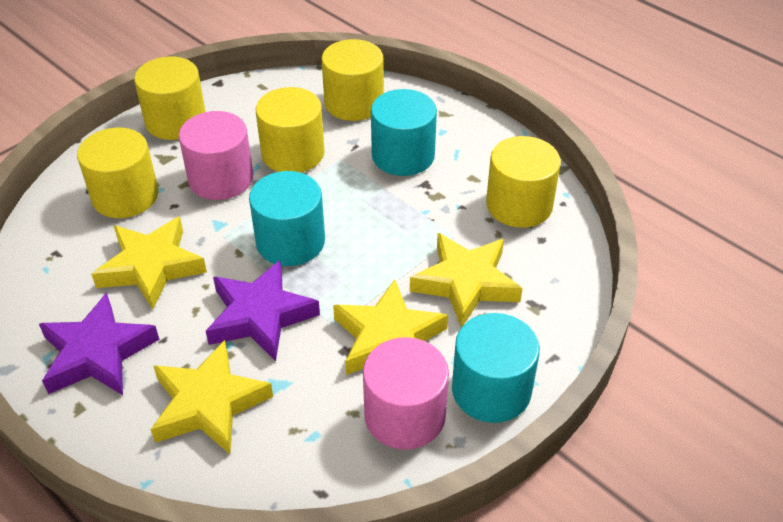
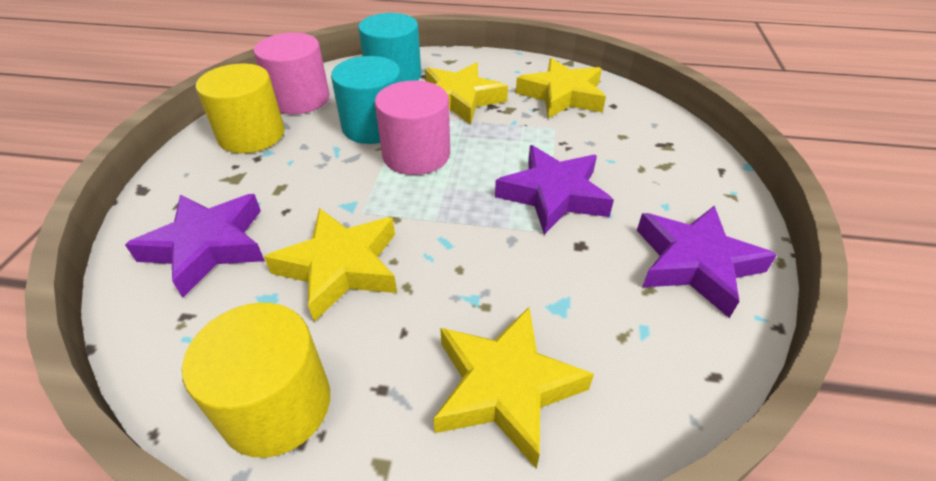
purple star: [39,293,159,395] [206,260,320,361] = 2 -> [125,194,265,298] [495,145,614,235] [637,206,777,318] = 3
turquoise cylinder: [249,171,325,266] [371,89,437,176] [452,313,540,423] = 3 -> [331,56,401,144] [358,13,421,82] = 2
yellow cylinder: [77,128,158,218] [134,56,206,140] [256,87,325,173] [322,39,384,121] [486,136,561,228] = 5 -> [182,303,330,458] [196,63,284,153] = 2

